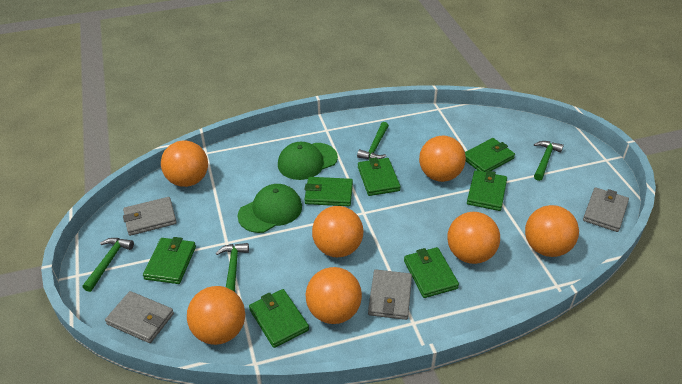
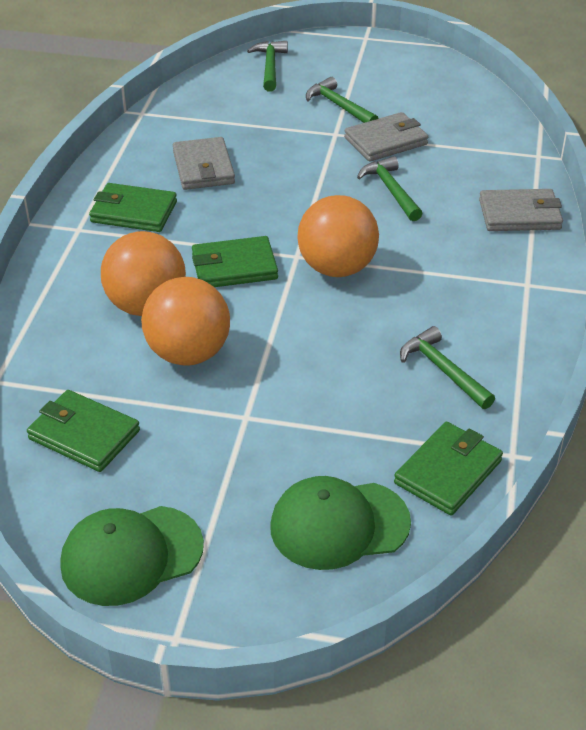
green wallet: [143,237,196,284] [249,289,309,348] [304,177,353,206] [358,157,401,196] [404,247,459,298] [465,138,515,172] [467,170,507,211] = 7 -> [27,390,140,472] [89,183,177,232] [192,236,278,287] [394,422,503,516] = 4
grey wallet: [105,291,174,343] [123,197,177,236] [368,270,412,320] [583,187,629,232] = 4 -> [173,137,235,190] [344,112,428,162] [479,189,563,231] = 3
orange ball: [161,141,208,187] [187,286,245,345] [305,267,362,324] [312,206,363,257] [419,136,466,182] [447,212,500,264] [525,205,579,257] = 7 -> [101,231,186,316] [141,277,230,366] [297,195,379,277] = 3

